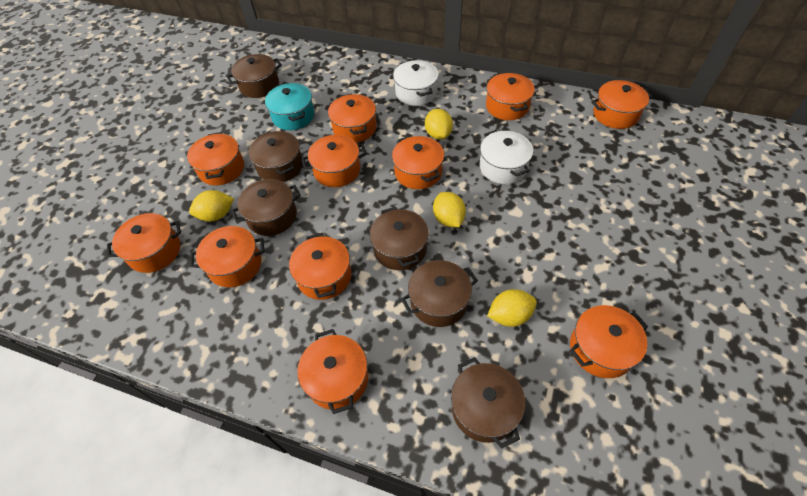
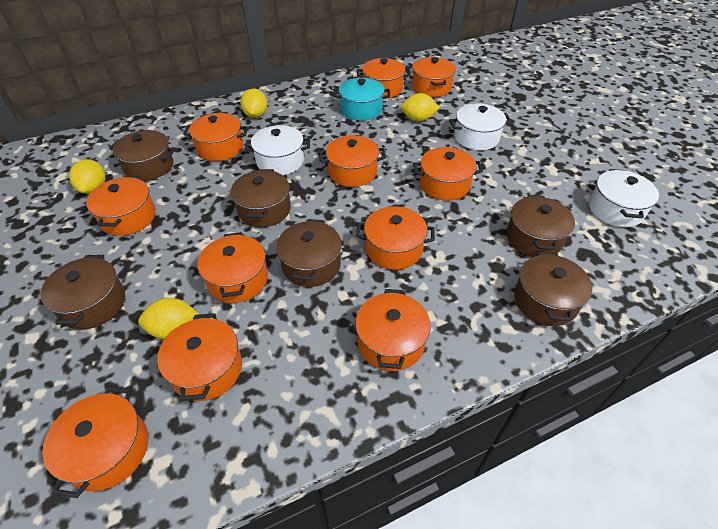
white pot: [393,60,439,106] [480,130,533,184] = 2 -> [245,125,310,175] [449,103,512,150] [589,169,659,227] = 3

